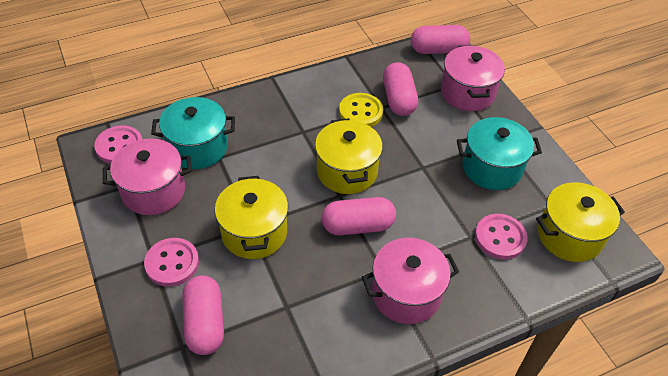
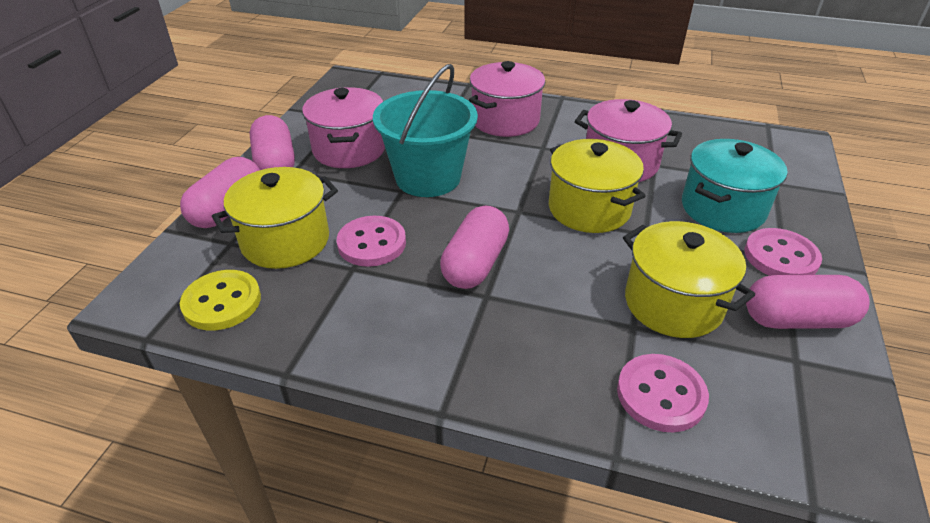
turquoise bucket: none = 0 -> [373,64,478,197] = 1
turquoise pot: [151,97,235,169] [457,117,542,190] = 2 -> [682,139,787,233] = 1

